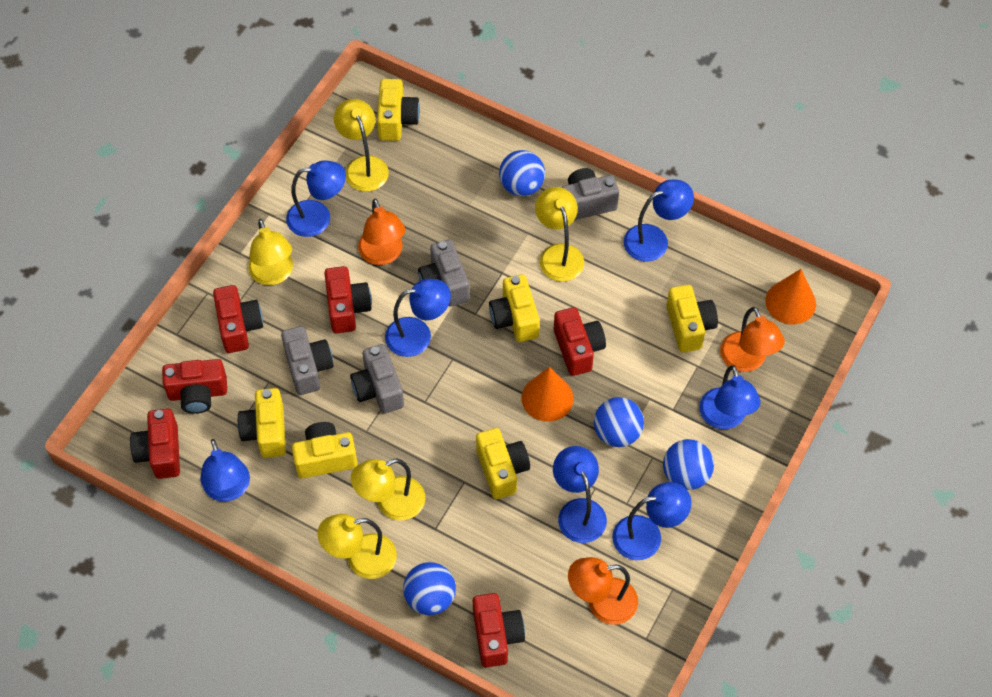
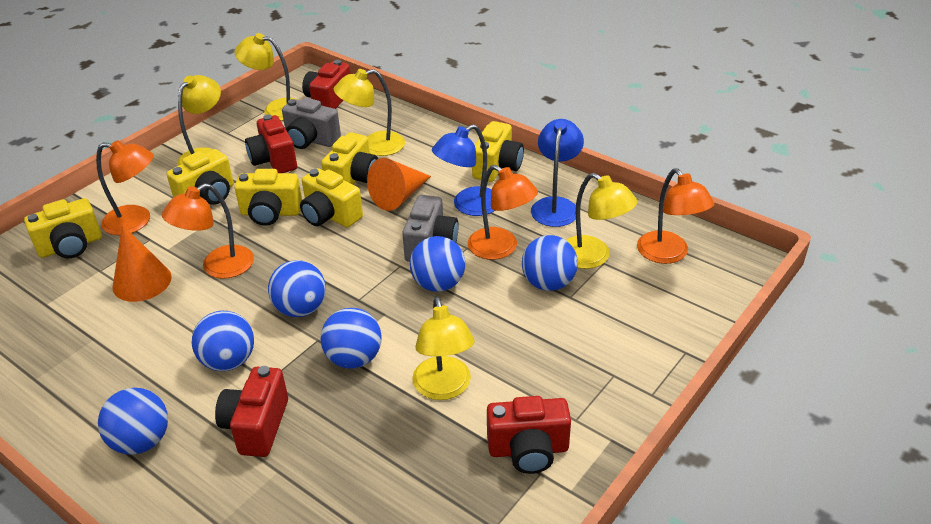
blue ball: [403,562,456,615] [499,150,545,196] [594,397,644,447] [663,439,714,490] = 4 -> [98,388,168,455] [191,311,254,371] [268,260,326,317] [320,308,381,369] [410,236,465,292] [522,235,578,291] = 6
blue lamp: [200,439,250,502] [286,160,346,237] [385,279,451,357] [553,446,607,543] [612,482,691,560] [623,180,694,262] [699,365,760,429] = 7 -> [432,124,495,216] [531,119,584,227] = 2
grey camera: [281,326,334,395] [350,344,404,413] [418,240,469,307] [561,168,619,220] = 4 -> [282,98,341,149] [402,195,459,262] = 2
orange lamp: [358,199,405,265] [568,557,638,625] [720,307,785,372] = 3 -> [96,140,154,235] [162,183,254,279] [468,165,538,260] [637,168,714,264] = 4
red camera: [130,409,180,479] [162,359,227,414] [213,285,263,353] [324,266,372,333] [473,593,525,668] [554,307,606,376] = 6 -> [215,366,288,457] [245,115,297,173] [302,60,350,109] [487,396,571,474] = 4

